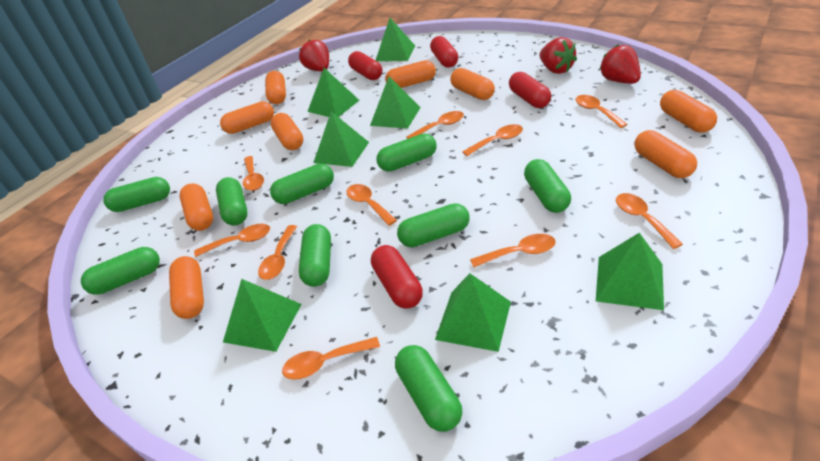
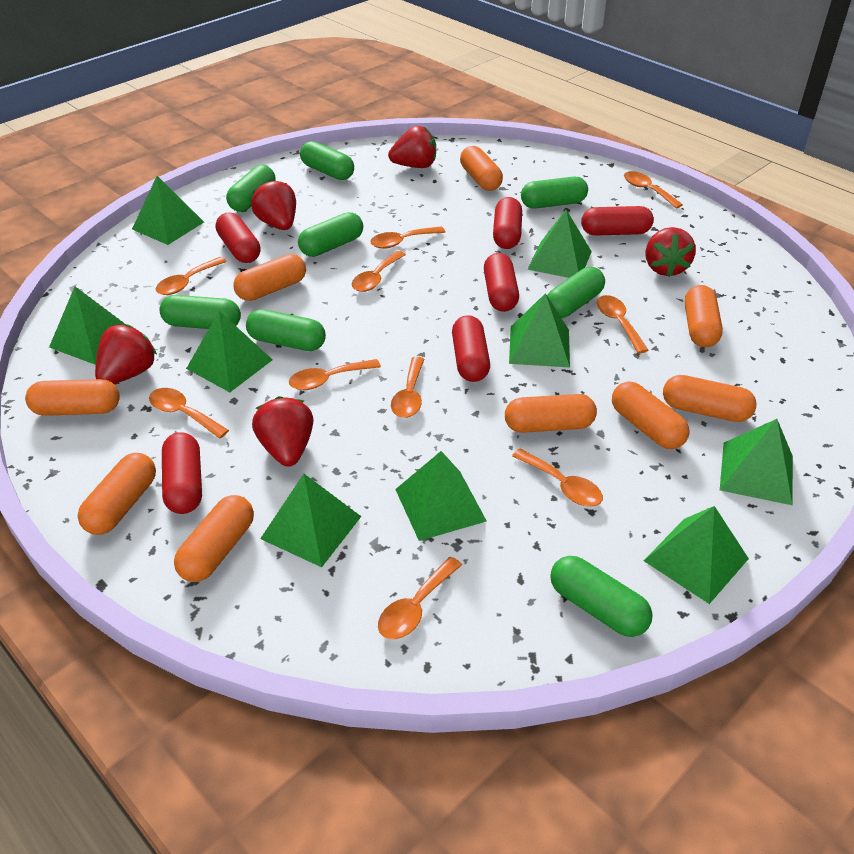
green capsule: [81,247,160,295] [103,177,170,212] [216,177,248,226] [270,164,334,204] [299,224,331,287] [376,134,437,172] [395,345,462,432] [397,203,470,247] [524,159,571,213] = 9 -> [159,295,241,329] [226,165,275,212] [246,309,326,351] [298,212,363,257] [300,141,354,180] [521,177,588,209] [547,267,605,318] [550,556,653,637] = 8
green pyramid: [223,279,302,352] [307,68,360,117] [313,111,369,167] [370,77,421,129] [376,18,415,61] [435,273,511,352] [596,233,664,310] = 7 -> [49,286,125,365] [132,176,204,245] [186,311,273,392] [260,474,361,567] [395,451,487,541] [509,293,570,367] [527,210,592,278] [644,506,749,604] [720,419,793,505] = 9
red capsule: [348,51,382,80] [371,245,423,309] [430,36,458,68] [509,72,551,108] = 4 -> [162,432,202,514] [215,212,261,263] [452,315,490,382] [484,253,519,312] [493,197,522,249] [581,206,654,236] = 6
red strawberry: [299,39,329,71] [539,37,577,74] [599,44,641,84] = 3 -> [95,324,157,384] [251,179,296,230] [252,396,314,467] [388,126,436,168] [645,227,696,277] = 5

